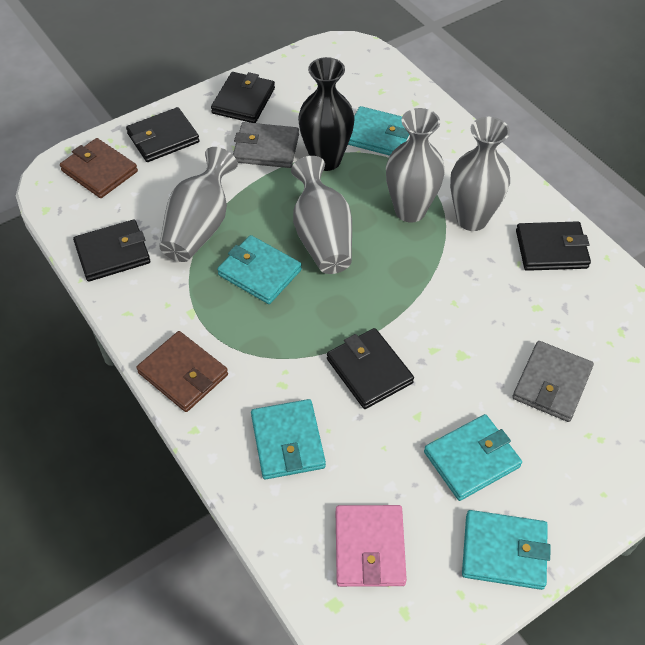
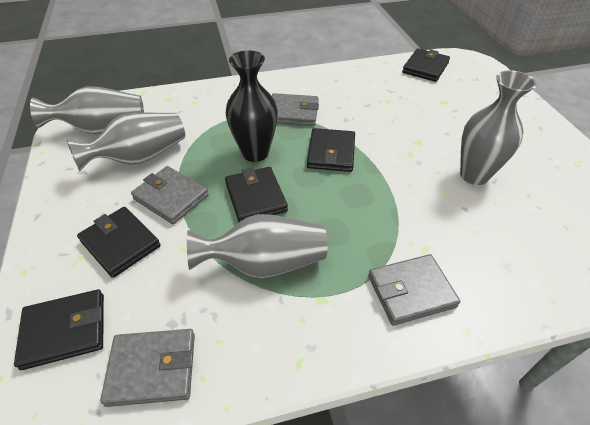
brown wallet: [60,138,138,198] [136,331,228,412] = 2 -> none = 0
grey wallet: [233,122,299,168] [513,341,594,422] = 2 -> [100,329,195,407] [131,166,209,224] [272,93,319,126] [368,254,460,326] = 4
pink wallet: [336,505,407,587] = 1 -> none = 0
turquoise wallet: [217,235,302,304] [251,399,326,479] [348,106,409,156] [424,414,522,501] [462,510,550,590] = 5 -> none = 0

